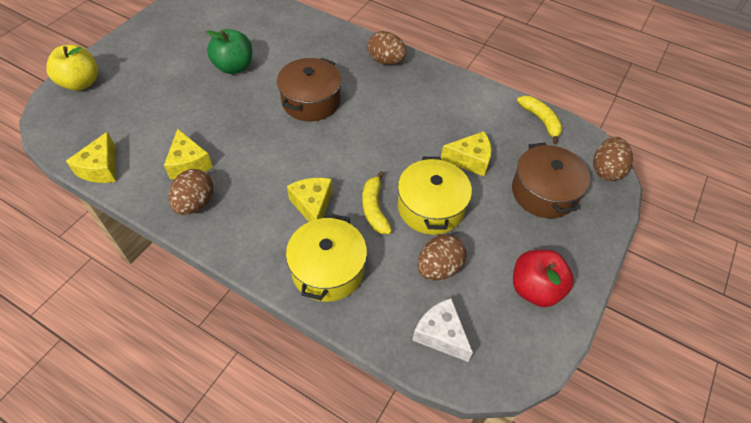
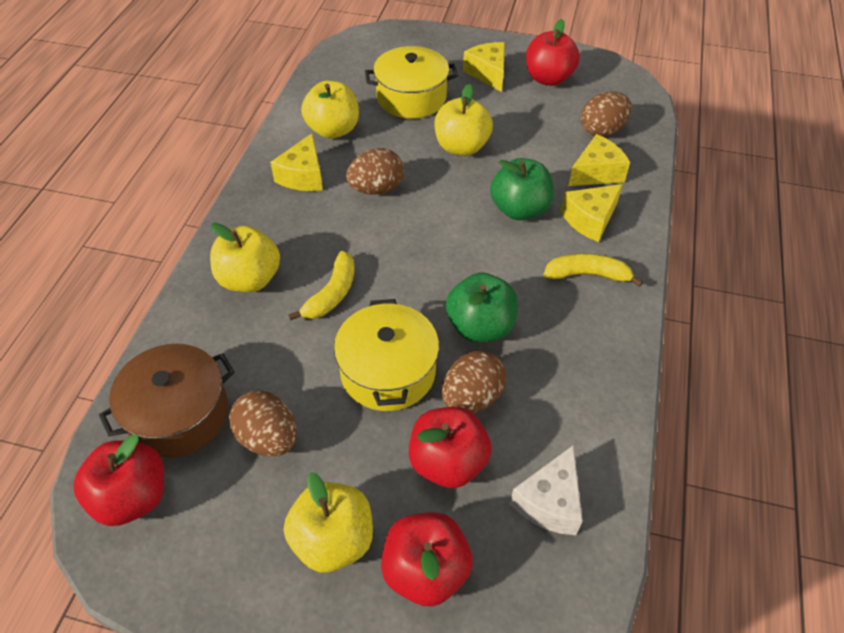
brown pot: [277,58,341,121] [512,142,590,218] = 2 -> [99,344,235,458] = 1
green apple: [206,29,252,74] = 1 -> [446,272,518,342] [490,158,554,220] = 2
red apple: [513,250,574,307] = 1 -> [73,434,164,526] [381,512,473,607] [409,407,492,488] [526,19,580,86] = 4
yellow apple: [46,45,98,91] = 1 -> [210,223,280,292] [284,472,373,572] [301,81,359,139] [434,84,493,156] = 4

